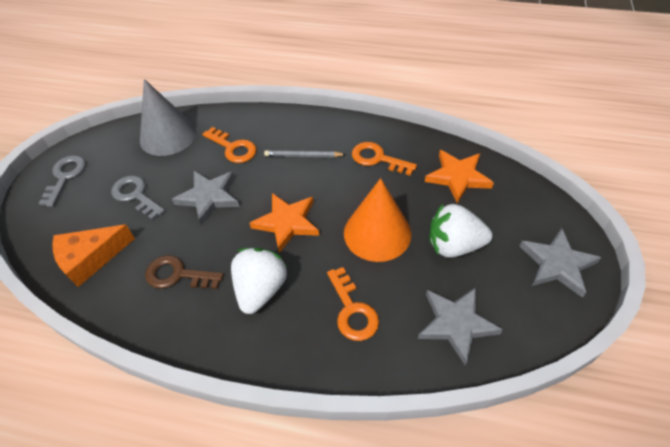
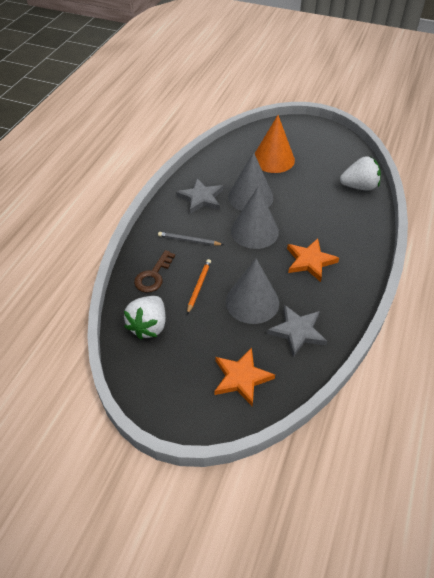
grey cone: [140,79,196,156] = 1 -> [226,259,279,324] [228,152,273,211] [231,186,279,249] = 3
grey key: [39,155,86,207] [111,176,165,220] = 2 -> none = 0
grey star: [172,171,240,225] [418,288,503,365] [519,228,602,298] = 3 -> [176,178,223,214] [267,305,327,357] = 2
orange cheese: [52,225,135,287] = 1 -> none = 0
orange key: [203,127,257,163] [327,267,379,341] [352,142,417,176] = 3 -> none = 0
orange pencil: none = 0 -> [187,259,211,314] = 1

